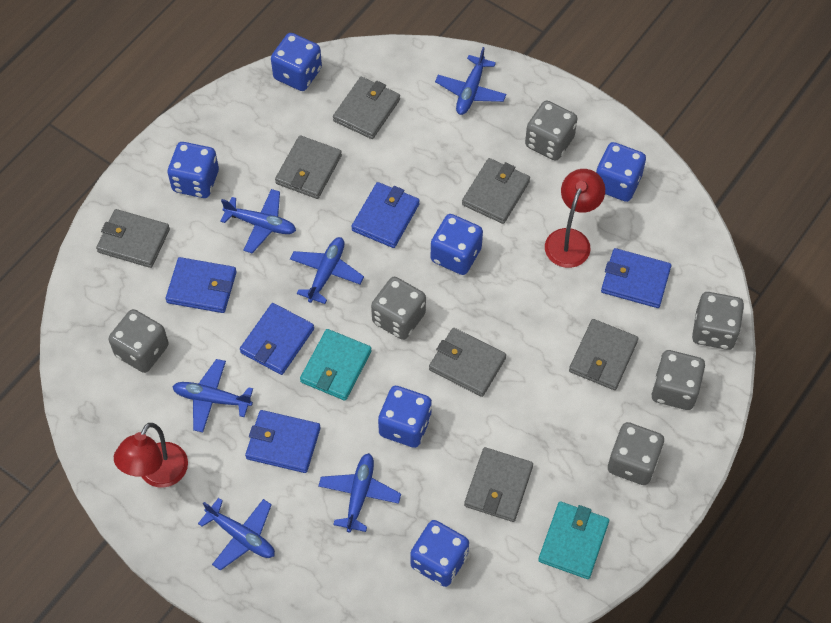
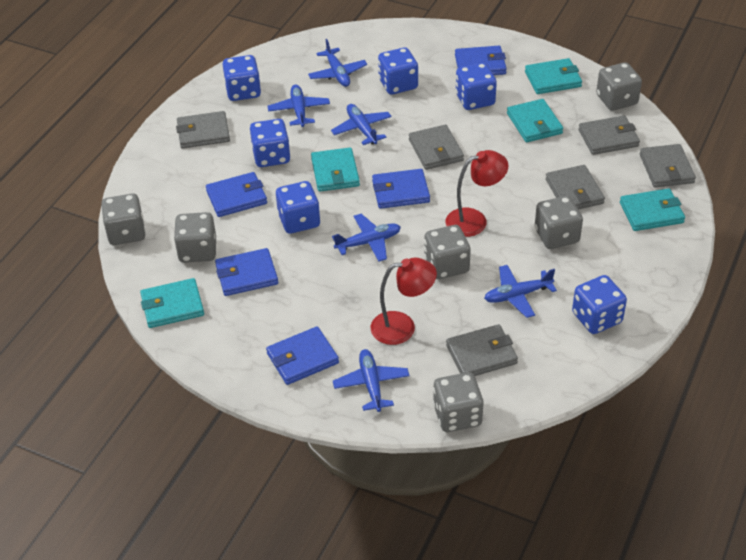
grey wallet: [96,209,170,268] [275,135,342,199] [333,77,400,139] [429,328,506,397] [462,158,530,224] [464,447,533,522] [569,319,638,390] = 7 -> [176,111,230,149] [409,125,464,170] [446,324,518,376] [546,165,605,209] [578,116,640,155] [640,144,696,188] = 6
turquoise wallet: [300,329,372,401] [538,502,609,579] = 2 -> [140,278,204,328] [311,148,360,192] [507,99,563,142] [525,58,582,94] [620,188,685,231] = 5

